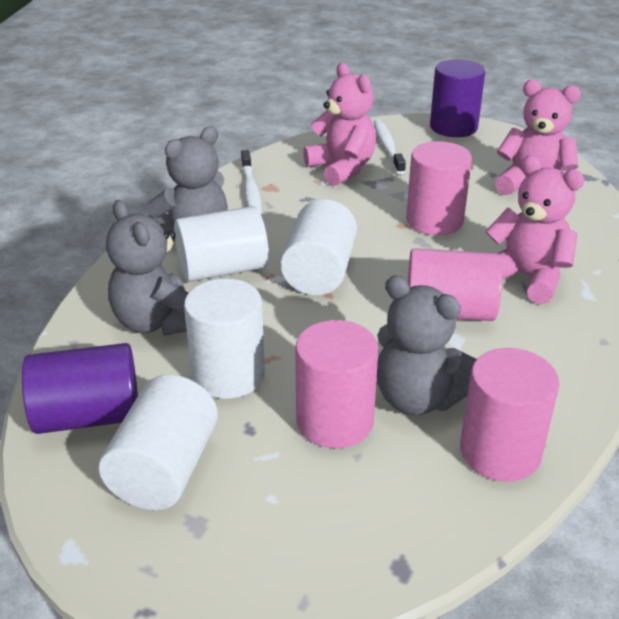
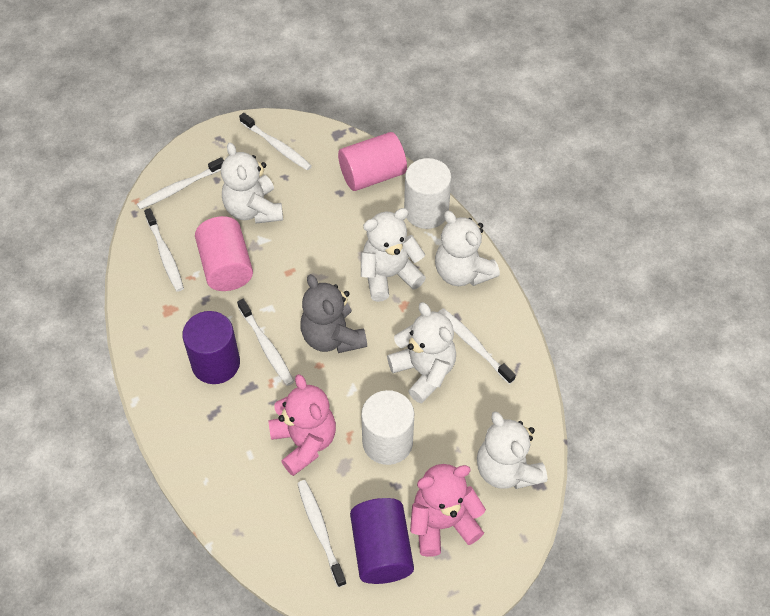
grey teddy bear: [106,200,188,336] [146,126,228,242] [377,276,477,415] = 3 -> [300,274,367,353] = 1
pink cylinder: [295,320,378,448] [406,141,472,235] [408,248,502,321] [460,348,560,482] = 4 -> [195,216,253,291] [338,132,407,191] = 2
pink teddy bear: [303,63,376,186] [485,156,585,304] [495,80,581,195] = 3 -> [268,374,336,476] [410,464,486,557] = 2
white cylinder: [99,375,218,510] [174,206,269,282] [184,278,265,399] [280,199,357,295] = 4 -> [361,390,414,465] [404,158,452,229] = 2
white teddy bear: none = 0 -> [221,142,283,224] [361,208,426,302] [387,302,456,403] [435,211,500,286] [477,411,547,489] = 5
white toothbrush: [241,150,262,216] [374,119,406,174] = 2 -> [137,157,224,209] [144,208,184,292] [237,299,294,386] [239,113,312,171] [297,480,346,587] [439,308,516,384] = 6

